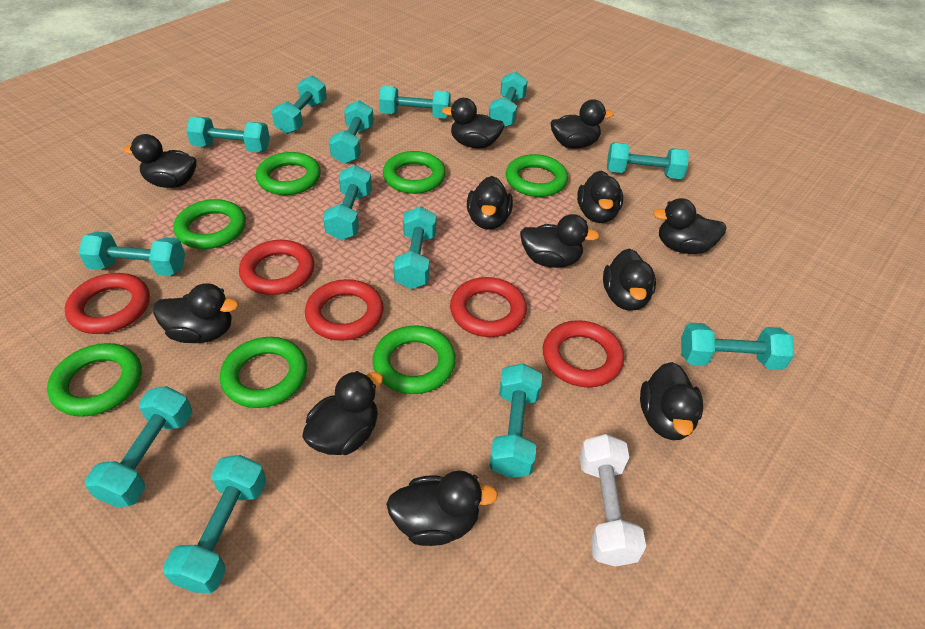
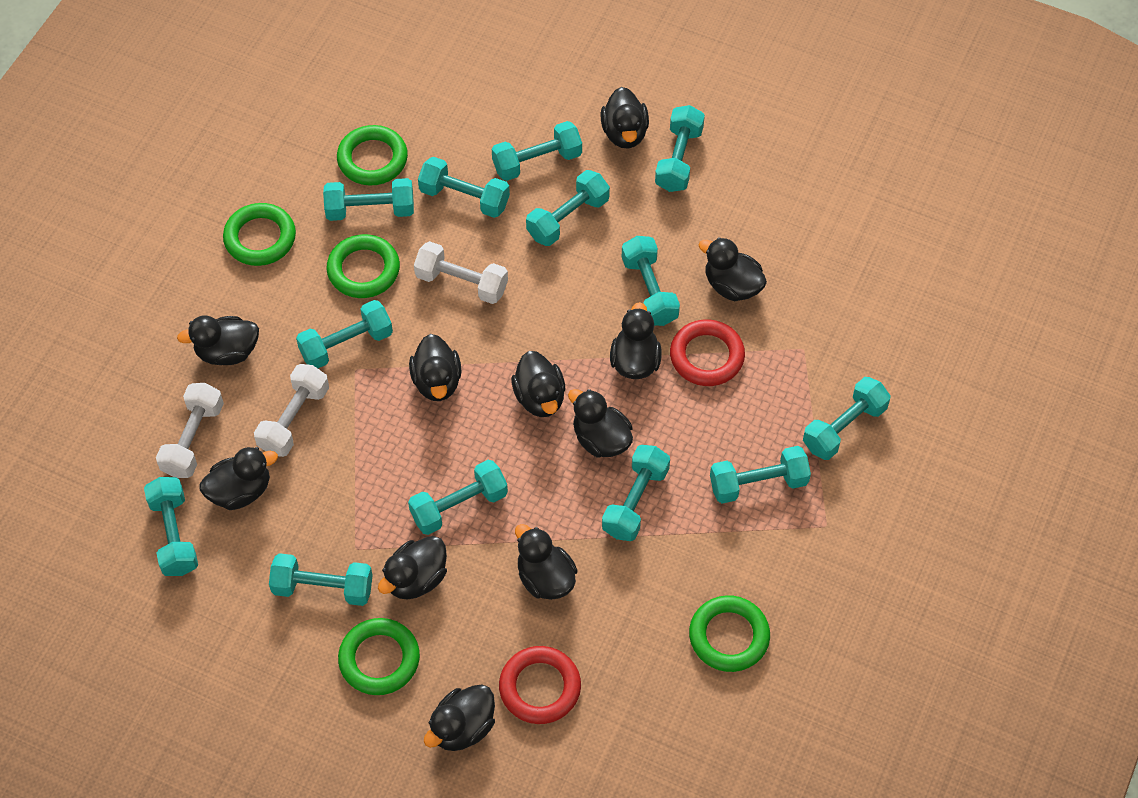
black duck: [123,134,197,188] [153,283,239,343] [302,371,383,455] [386,471,498,546] [442,98,505,148] [467,176,513,230] [520,214,599,268] [551,99,614,149] [577,171,623,223] [603,248,656,311] [640,362,703,440] [653,198,727,254] = 12 -> [177,315,259,365] [199,447,278,510] [378,536,447,600] [409,334,461,401] [424,685,495,751] [511,351,565,417] [515,524,578,600] [568,389,633,458] [600,87,649,149] [610,302,662,379] [699,237,767,301] = 11
green ring: [47,343,142,417] [173,199,246,249] [220,337,307,408] [256,152,321,195] [373,326,456,394] [383,151,446,194] [506,154,568,197] = 7 -> [223,203,296,266] [326,234,400,298] [337,125,408,185] [338,618,420,695] [689,595,770,672] = 5
red ring: [65,273,150,334] [239,240,314,295] [305,279,384,341] [450,277,527,337] [543,320,624,387] = 5 -> [499,646,581,724] [670,320,745,386] = 2
white dumbbell: [579,434,646,567] = 1 -> [156,383,224,478] [254,364,329,457] [414,241,508,304] = 3

